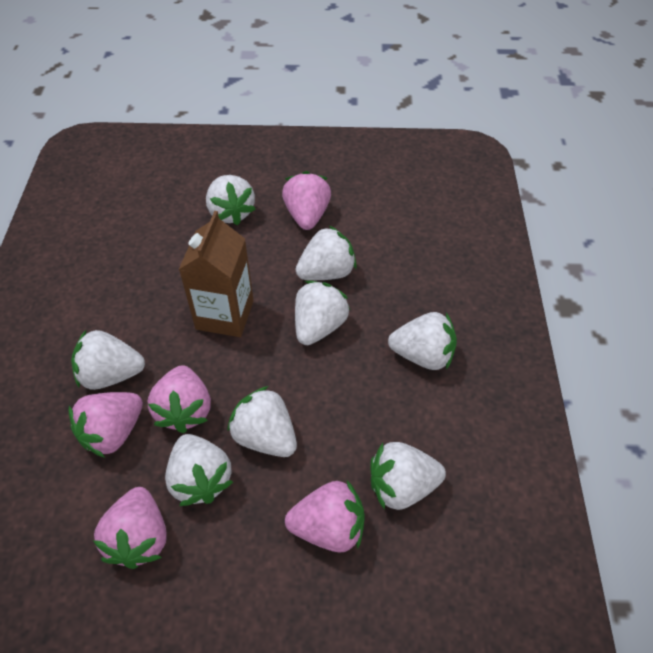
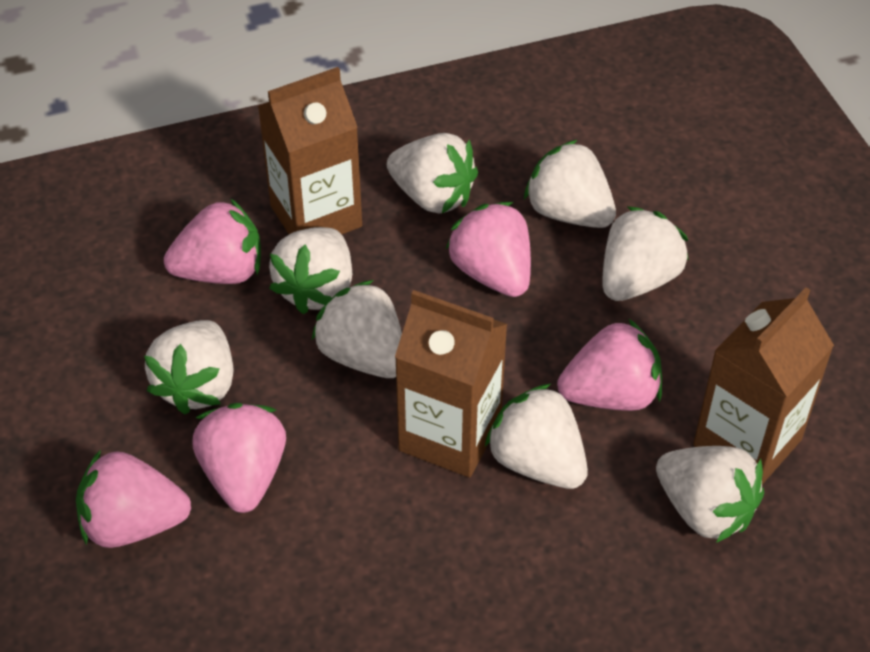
brown carton: [179,211,254,337] = 1 -> [258,67,362,234] [395,290,507,477] [693,287,834,485] = 3

